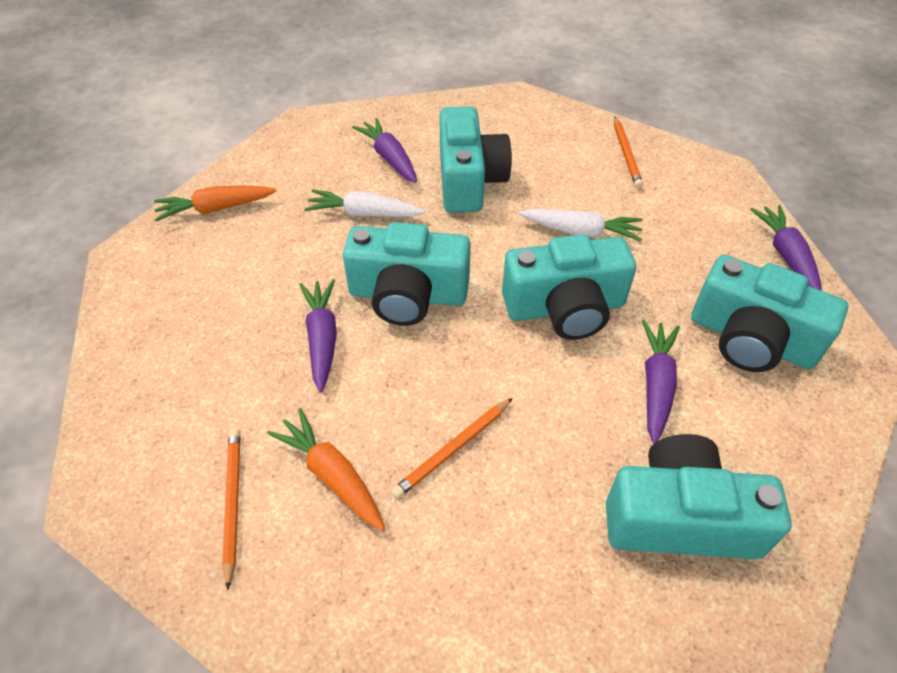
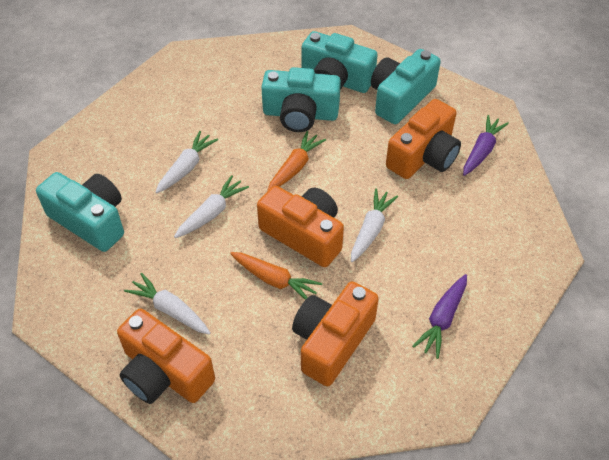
orange camera: none = 0 -> [117,309,215,404] [257,186,344,267] [292,281,379,387] [386,99,461,179] = 4
orange pencil: [222,429,240,590] [391,398,513,499] [614,117,643,188] = 3 -> none = 0
purple carrot: [299,279,337,392] [352,118,417,183] [642,320,680,444] [750,205,822,291] = 4 -> [412,274,467,359] [463,115,509,176] = 2
turquoise camera: [343,222,471,326] [440,107,512,213] [502,234,636,340] [606,434,792,559] [691,255,848,372] = 5 -> [36,172,124,252] [261,67,341,132] [301,31,378,93] [371,49,441,124] = 4
white carrot: [304,189,426,217] [519,209,643,242] = 2 -> [124,273,211,335] [155,131,218,193] [174,175,249,238] [351,188,398,262] = 4

